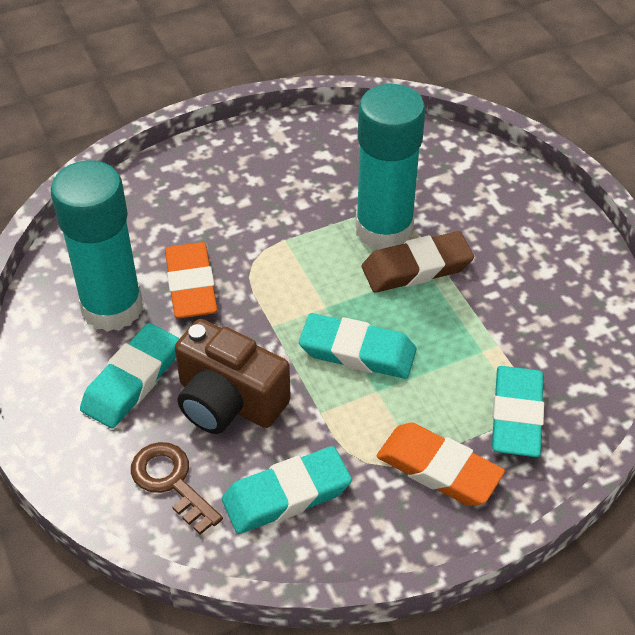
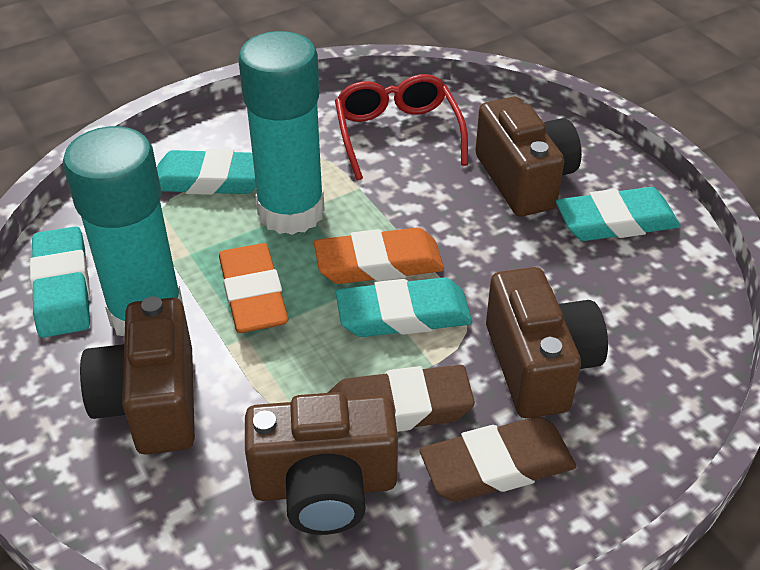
brown camera: [175,319,291,434] = 1 -> [80,296,195,455] [245,392,398,535] [475,96,582,216] [486,267,608,418] = 4
brown eraser: [362,231,474,293] = 1 -> [328,365,475,432] [420,416,576,502] = 2
brown key: [131,442,223,535] = 1 -> none = 0
red glasses: none = 0 -> [335,74,468,180] = 1

